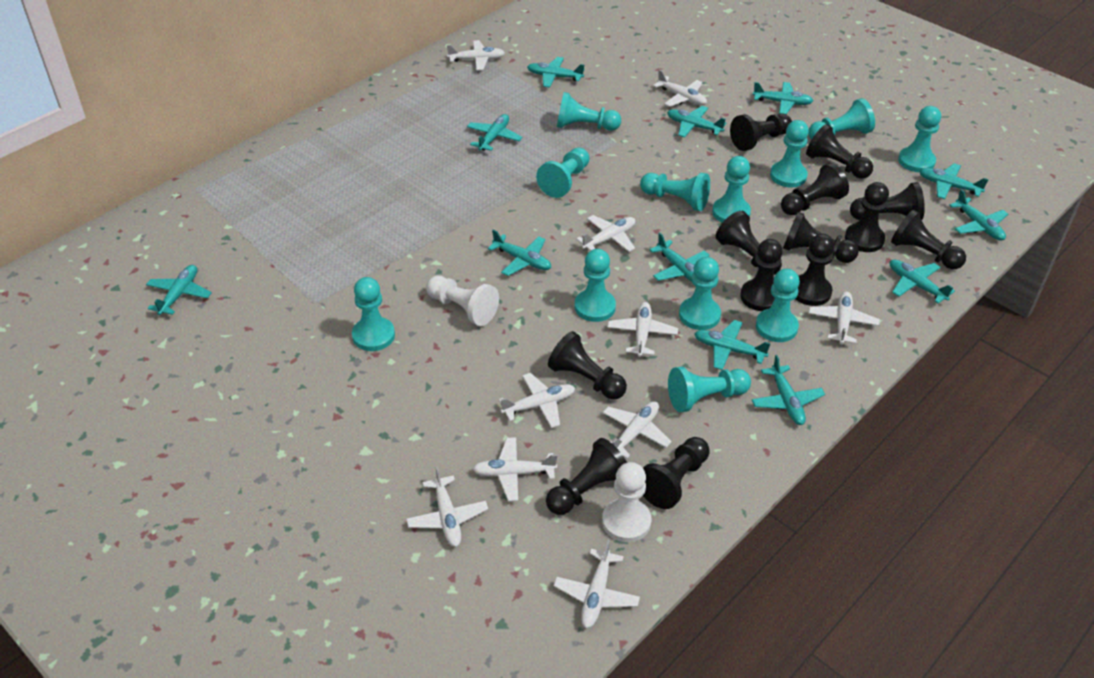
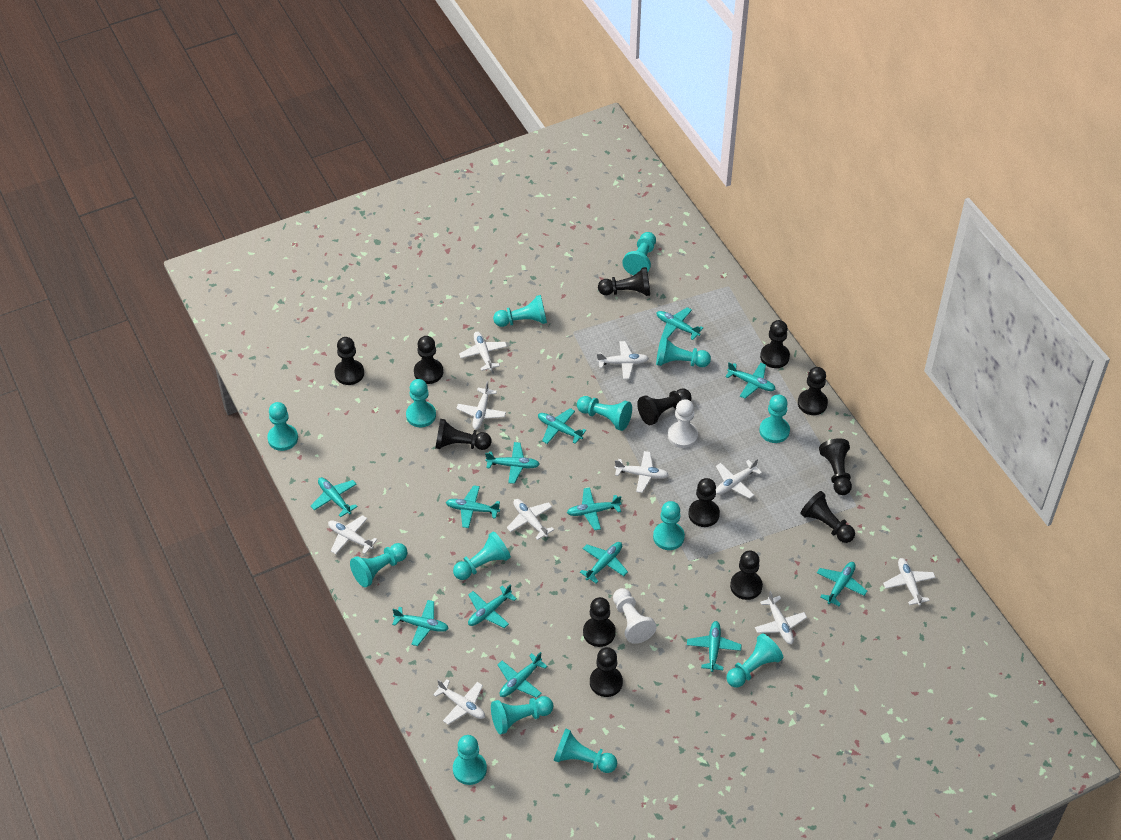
turquoise pawn: [352,277,395,351] [536,148,590,198] [557,92,621,131] [574,249,616,322] [640,173,710,211] [668,367,751,412] [679,257,721,330] [712,156,751,223] [756,269,800,342] [770,120,809,187] [808,98,875,139] [898,106,941,172] = 12 -> [267,402,298,451] [350,543,407,587] [406,379,436,427] [453,531,511,580] [453,735,487,785] [491,696,553,734] [493,295,547,327] [553,729,617,773] [577,396,632,431] [622,232,656,276] [653,501,685,550] [656,336,711,367] [726,634,783,688] [759,395,790,443] = 14
turquoise plane: [146,265,212,315] [467,114,522,151] [488,229,551,276] [527,57,584,88] [650,233,710,282] [667,106,726,138] [694,320,771,370] [752,355,825,425] [753,82,813,114] [890,260,955,303] [919,163,989,199] [949,189,1008,241] = 12 -> [311,477,358,517] [392,600,449,646] [446,485,500,528] [468,584,517,628] [485,442,540,484] [497,652,547,698] [538,408,586,444] [567,488,621,530] [580,542,628,583] [656,307,703,340] [687,621,742,672] [725,362,775,399] [817,562,867,606] = 13

